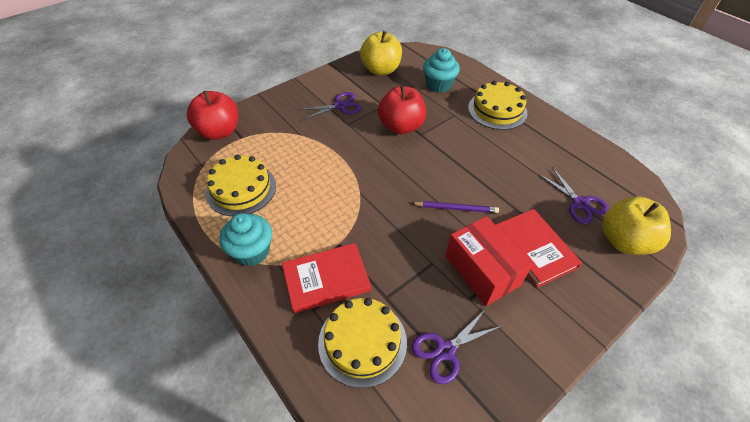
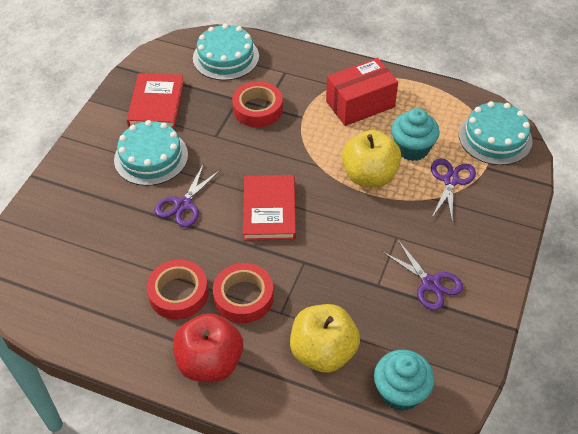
purple pencil: [412,201,499,213] = 1 -> none = 0
red apple: [187,91,238,140] [378,86,426,134] = 2 -> [173,313,243,382] = 1
red tape: none = 0 -> [147,260,209,320] [213,263,274,323] [232,81,283,127] = 3
turquoise cake: none = 0 -> [114,120,188,186] [193,24,259,80] [459,101,533,165] = 3
yellow cake: [206,154,276,216] [318,298,407,388] [468,81,527,130] = 3 -> none = 0

